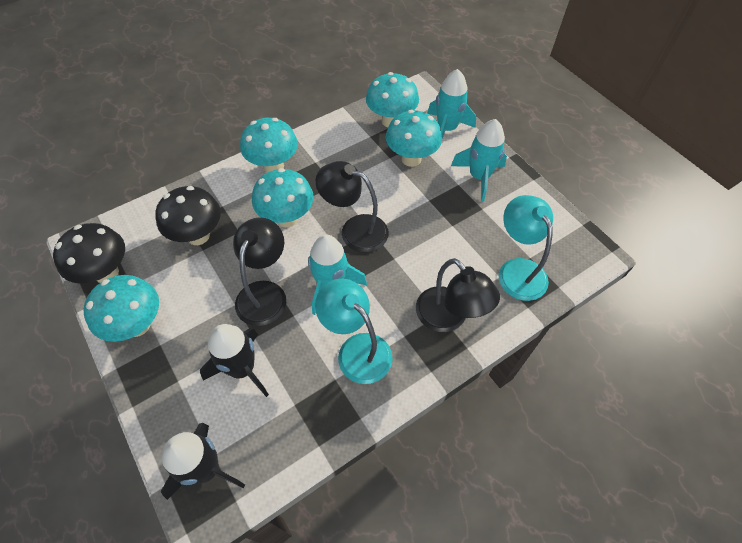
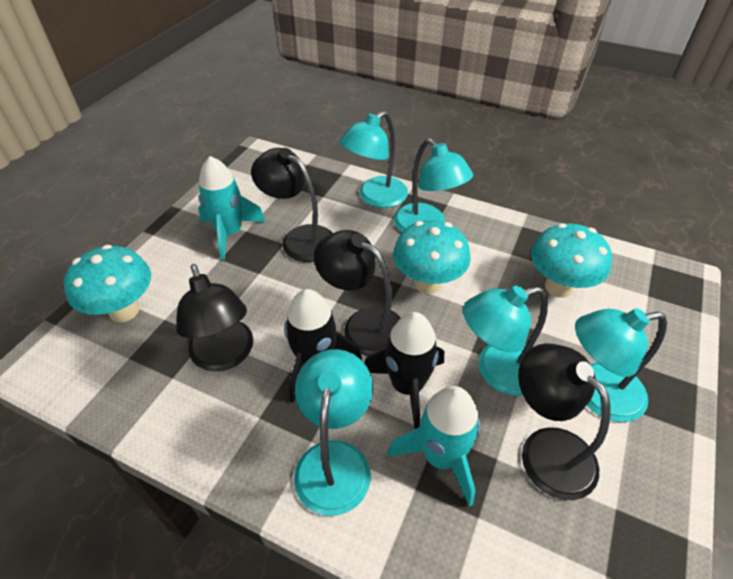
black lamp: [233,217,286,326] [316,161,388,253] [416,258,500,332] = 3 -> [176,264,253,371] [251,148,332,262] [314,230,401,356] [518,343,611,500] = 4
black mushroom: [53,223,125,284] [155,186,221,245] = 2 -> none = 0
turquoise lamp: [315,279,393,384] [499,195,553,301] = 2 -> [294,349,373,516] [340,111,408,208] [394,139,473,232] [463,286,548,396] [575,308,667,422] = 5
turquoise mushroom: [83,275,159,342] [240,118,298,173] [252,168,314,227] [366,72,419,127] [386,110,442,167] = 5 -> [64,245,151,322] [393,220,471,294] [531,223,612,298] = 3
turquoise rocket: [308,235,367,315] [427,69,476,139] [451,119,507,201] = 3 -> [198,156,266,260] [388,386,481,507] = 2

